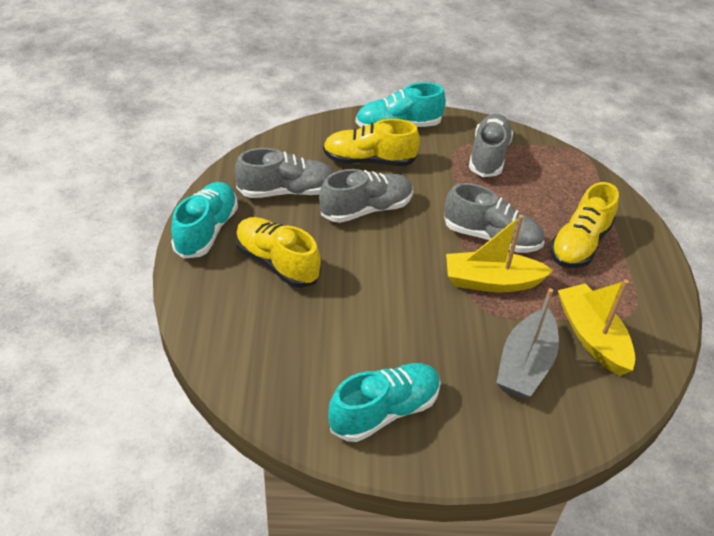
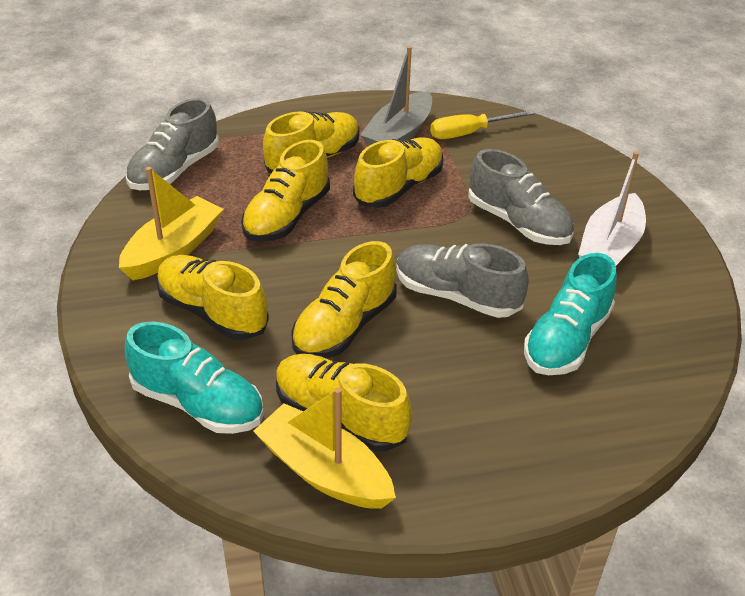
grey shoe: [234,148,334,198] [319,169,413,223] [444,183,544,253] [469,114,513,177] = 4 -> [126,98,219,190] [396,243,529,318] [468,149,574,245] = 3
turquoise shoe: [171,182,238,259] [328,363,441,442] [356,82,446,127] = 3 -> [125,322,264,434] [524,253,617,375] = 2
white boat: none = 0 -> [578,151,646,266] = 1
yellow screwdriver: none = 0 -> [430,110,535,139] = 1
yellow shoe: [235,217,321,288] [323,119,420,166] [550,182,619,268] = 3 -> [156,255,269,340] [241,140,330,242] [263,111,360,173] [276,354,412,451] [291,241,396,358] [353,138,444,208] = 6

